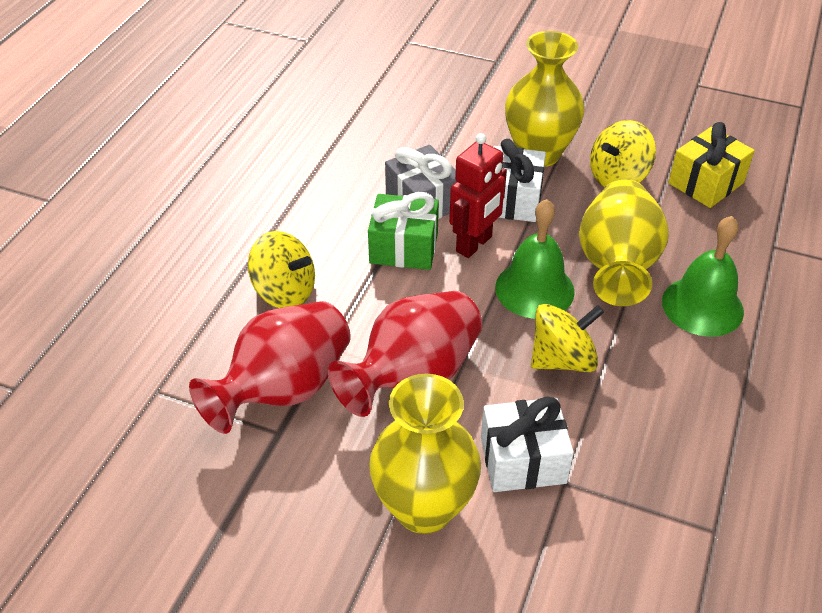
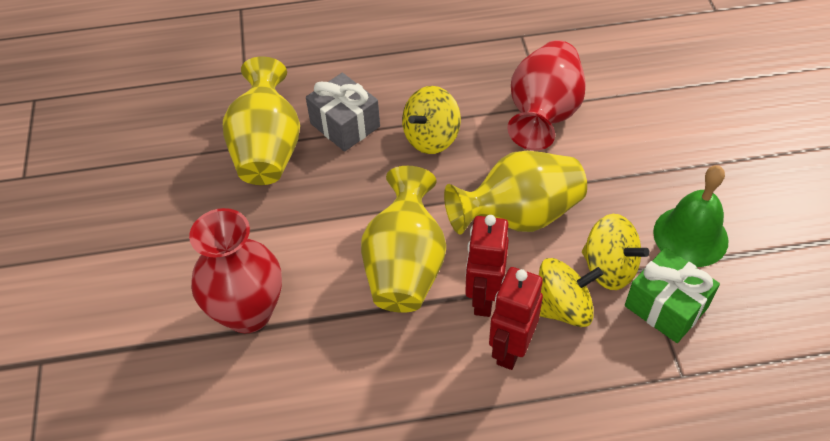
green bell: [495,199,575,319] [662,216,744,337] = 2 -> [653,165,729,267] = 1
red robot: [449,133,507,258] = 1 -> [465,215,509,317] [489,267,543,370] = 2
white gift: [481,396,574,492] [493,139,546,222] = 2 -> none = 0
yellow gift: [668,122,755,208] = 1 -> none = 0

